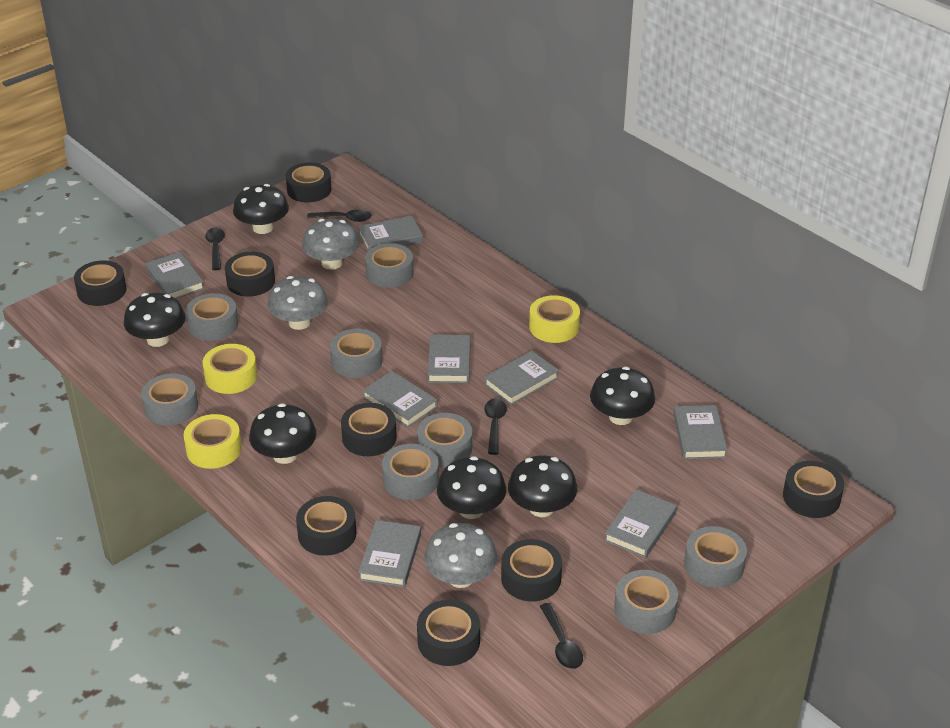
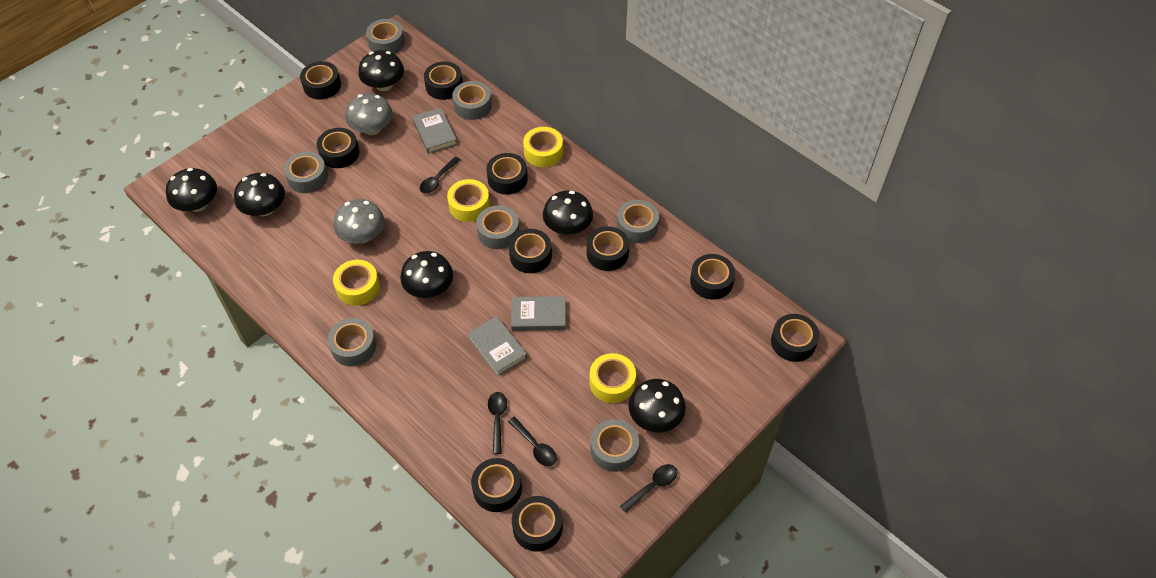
black tape: [74,260,127,306] [225,252,275,297] [286,162,331,202] [296,496,356,556] [341,403,397,456] [417,600,480,666] [501,539,562,601] [783,461,844,518] = 8 -> [300,61,341,100] [317,128,359,168] [424,62,463,100] [471,458,522,512] [486,153,528,195] [509,229,552,273] [512,496,563,552] [587,226,629,271] [690,254,735,300] [771,314,819,362] = 10
grey book: [145,252,204,299] [358,216,423,251] [358,520,421,587] [362,371,438,428] [428,335,471,383] [484,351,559,405] [604,489,677,558] [673,405,727,459] = 8 -> [412,108,457,154] [467,316,527,376] [511,296,566,331] = 3
grey mushroom: [267,276,328,330] [302,219,359,270] [424,523,497,588] = 3 -> [333,199,385,243] [345,93,393,135] = 2
grey tape: [141,373,198,426] [186,293,238,341] [330,329,382,378] [365,243,414,288] [382,444,439,500] [417,413,472,467] [614,570,678,634] [684,526,747,588] = 8 -> [284,152,328,193] [328,318,376,366] [366,19,405,54] [452,81,492,120] [476,206,519,249] [591,419,639,472] [617,200,659,243] = 7
yellow tape: [183,414,242,469] [203,344,257,394] [529,295,580,343] = 3 -> [333,260,380,305] [447,179,490,222] [523,127,563,167] [589,353,636,403] = 4

